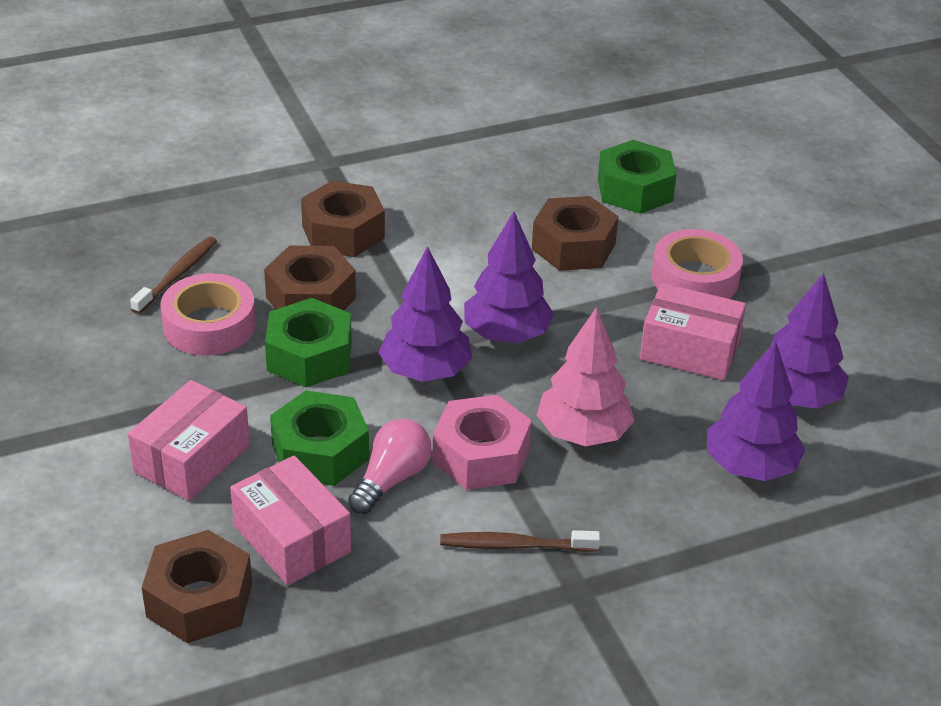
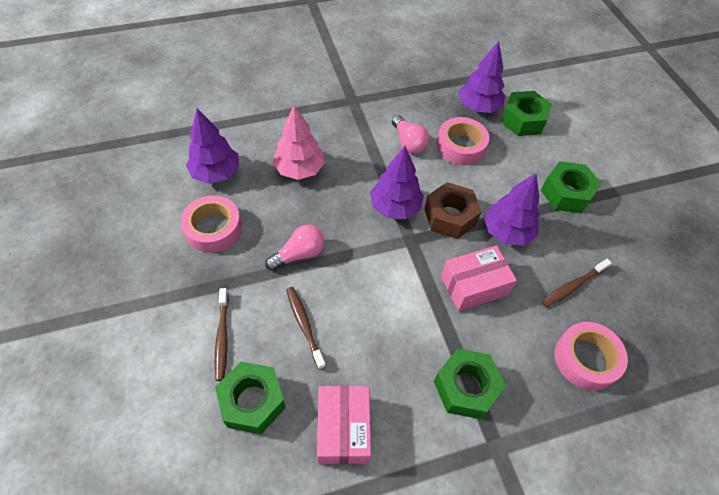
brown nut: [142,530,252,643] [264,246,356,310] [301,181,385,257] [532,196,619,271] = 4 -> [424,182,481,239] = 1
brown toothbrush: [130,236,217,314] [440,530,600,552] = 2 -> [215,288,229,381] [286,287,326,370] [541,259,612,307] = 3
green nut: [265,298,352,387] [270,390,369,486] [598,140,677,214] = 3 -> [215,362,286,434] [434,349,506,419] [501,91,552,136] [541,161,601,213] = 4
pink box: [128,380,250,501] [230,455,351,586] [640,283,746,380] = 3 -> [317,386,371,464] [441,245,517,311] = 2
pink light bulb: [348,419,431,514] = 1 -> [265,225,325,271] [392,115,429,154] = 2
pink nut: [432,395,532,490] = 1 -> none = 0
pink tape: [160,273,256,356] [652,229,743,299] = 2 -> [181,195,242,253] [436,117,489,166] [554,322,628,390] = 3

